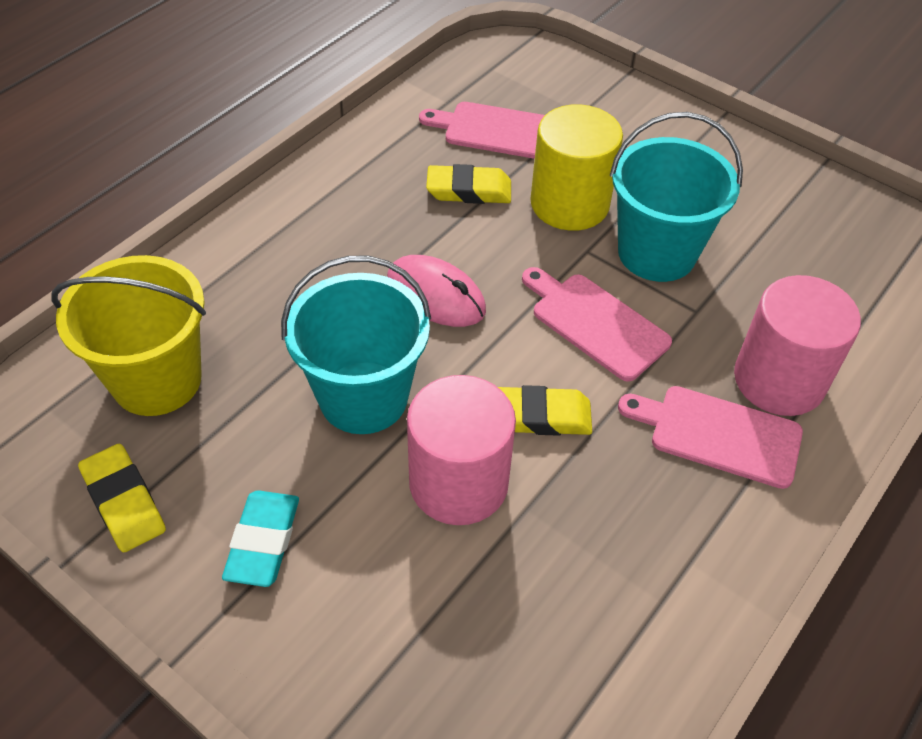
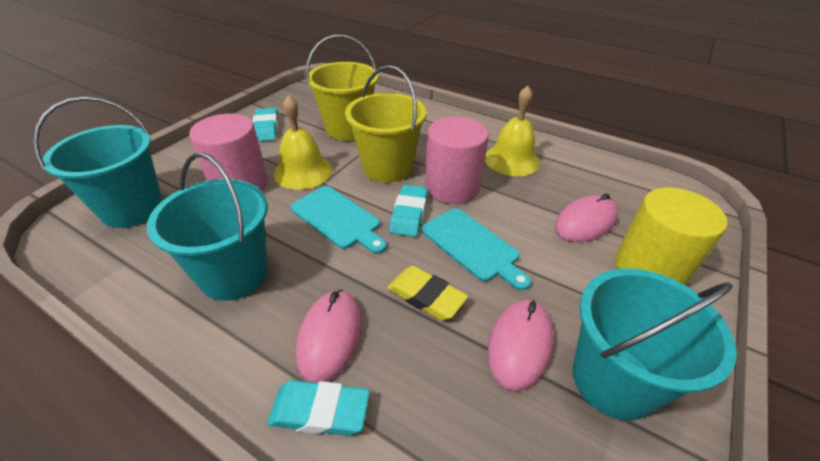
pink cutting board: [419,102,545,159] [522,267,672,382] [618,386,803,489] = 3 -> none = 0
pink mouse: [387,255,486,327] = 1 -> [296,290,361,383] [488,300,554,391] [555,194,618,242] = 3
turquoise bucket: [281,256,431,434] [610,112,743,282] = 2 -> [33,96,163,228] [147,152,268,301] [573,269,737,420] = 3
turquoise cutting board: none = 0 -> [290,186,387,254] [421,208,531,290] = 2
turquoise eraser: [222,490,299,587] = 1 -> [252,108,278,141] [267,380,370,436] [389,185,428,237] = 3
yellow bell: none = 0 -> [274,95,332,190] [485,86,540,176] = 2
yellow bucket: [51,255,206,416] = 1 -> [306,34,379,141] [345,65,427,183] = 2
yellow eraser: [78,444,166,553] [426,164,511,204] [498,385,592,436] = 3 -> [387,266,468,320] = 1

